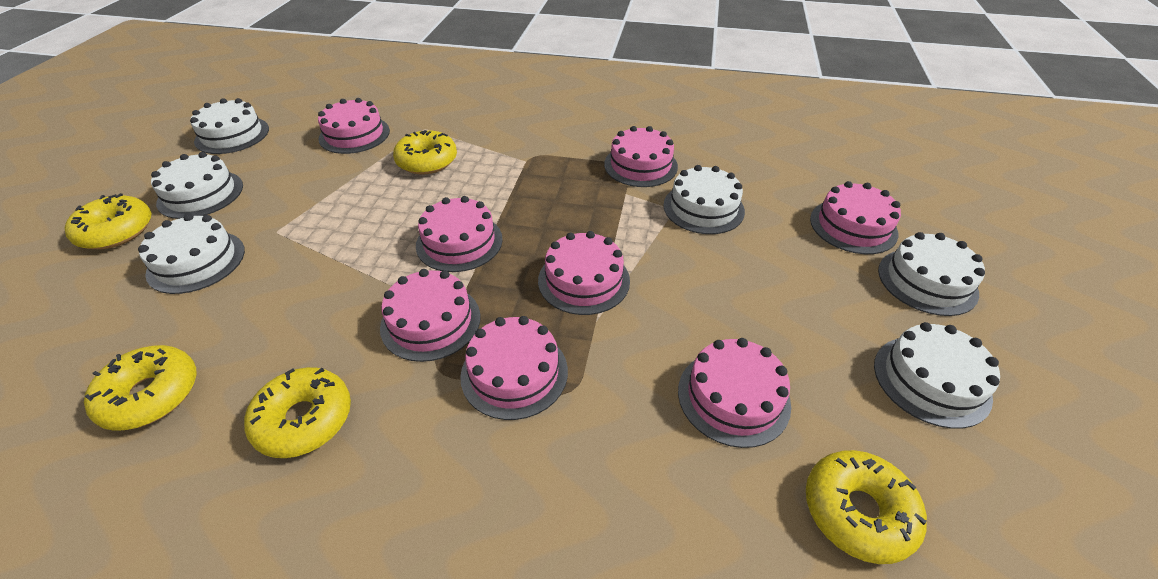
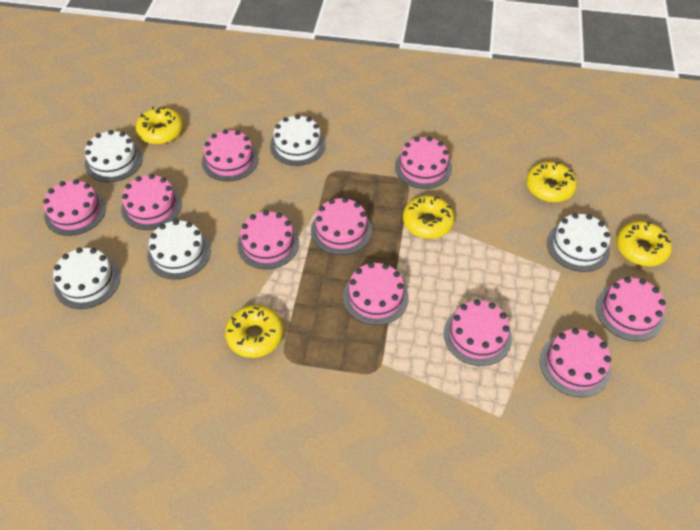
pink cake: [318,98,390,154] [380,269,480,362] [416,196,503,272] [460,316,568,420] [538,231,630,315] [604,126,678,187] [678,338,791,448] [810,181,901,254] = 8 -> [43,179,106,236] [121,174,182,230] [202,129,259,181] [237,210,299,269] [311,197,372,255] [343,262,409,325] [395,137,452,189] [444,299,512,366] [540,328,611,397] [596,277,666,341] = 10
white cake: [138,214,245,294] [151,152,243,219] [190,98,269,154] [663,165,745,234] [874,322,1000,429] [878,232,985,316] = 6 -> [53,247,120,309] [85,130,143,182] [147,220,211,279] [270,115,326,166] [547,213,610,272] = 5

